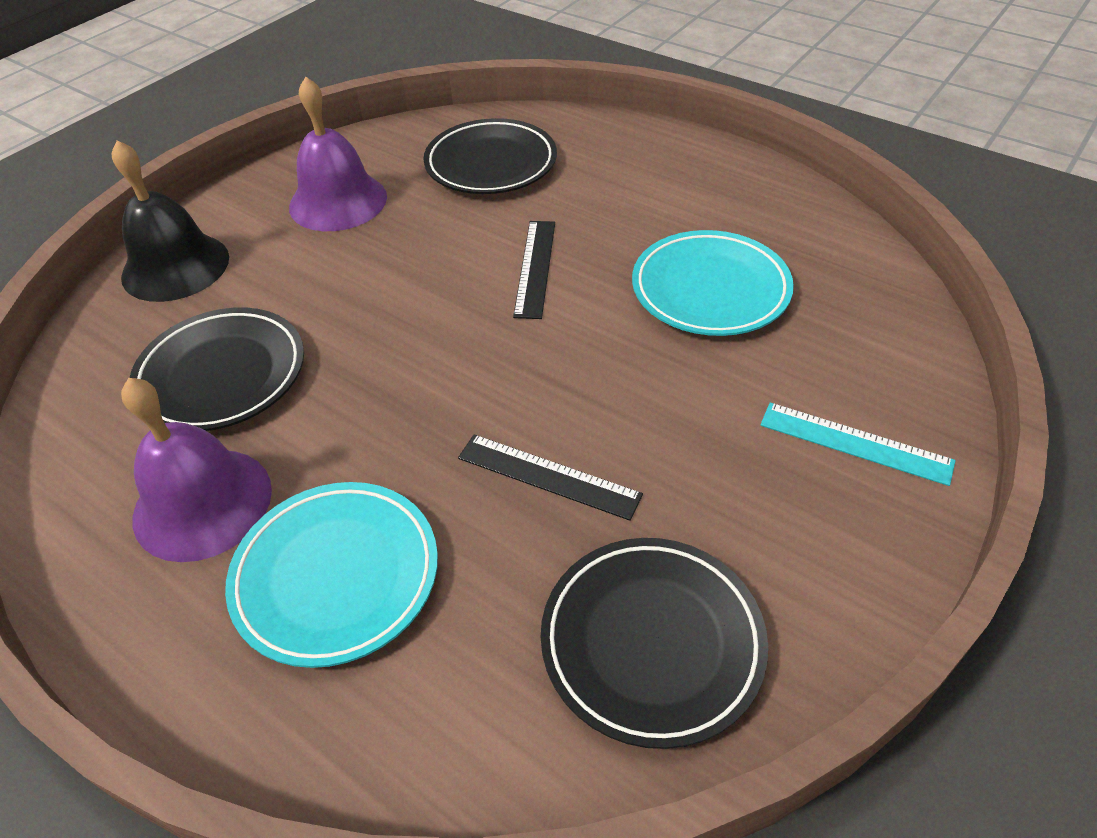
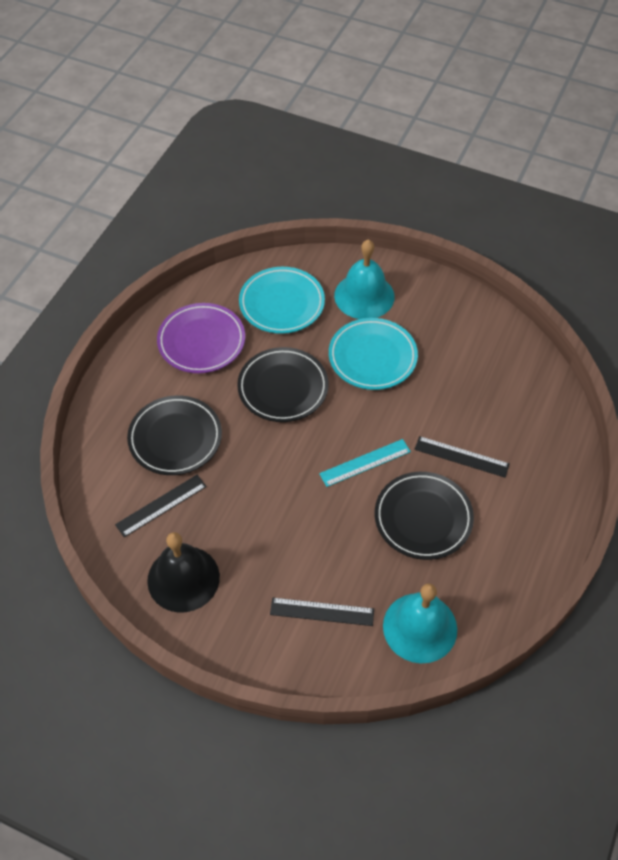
black ruler: [458,434,643,521] [513,221,555,319] = 2 -> [115,475,207,537] [270,598,374,626] [414,436,510,477] = 3
purple bell: [121,378,272,562] [289,77,387,231] = 2 -> none = 0
purple plate: none = 0 -> [157,303,245,373] = 1
turquoise bell: none = 0 -> [334,240,395,319] [383,583,457,663] = 2

